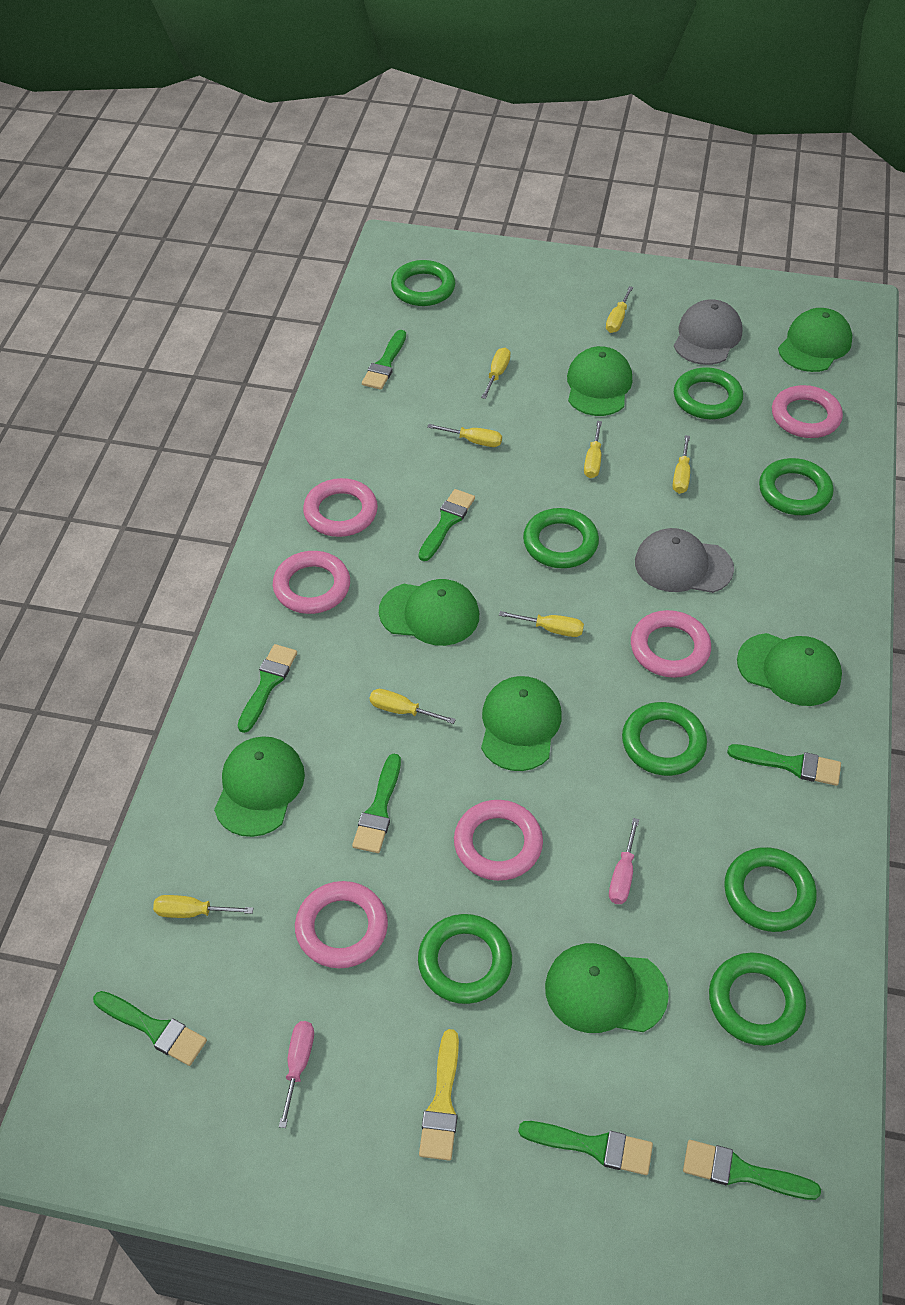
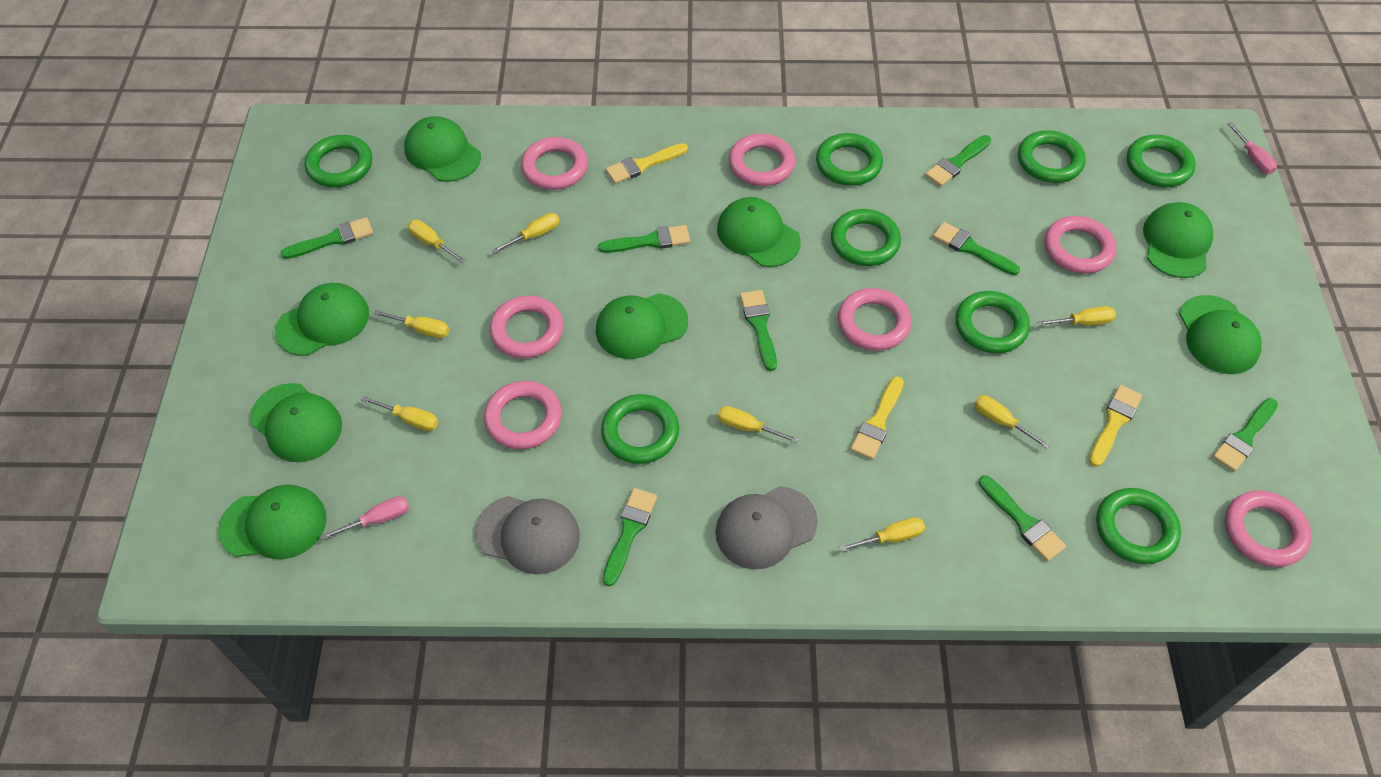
green cap: [214,736,305,837] [379,579,479,646] [481,676,562,771] [545,943,669,1033] [567,346,632,416] [737,633,842,706] [778,308,852,372] = 7 -> [218,485,326,559] [250,383,342,462] [275,283,369,356] [404,116,481,182] [596,293,688,359] [717,197,801,267] [1143,202,1213,278] [1179,295,1262,374] = 8
pink ring: [273,551,350,614] [295,881,388,968] [303,478,378,537] [454,800,543,881] [631,610,711,678] [772,385,843,438] = 6 -> [484,381,562,449] [489,296,564,358] [521,137,588,190] [729,134,795,186] [838,288,912,351] [1045,216,1116,274] [1225,491,1312,567] = 7
yellow brush: [419,1029,459,1161] = 1 -> [606,143,688,184] [850,376,904,460] [1089,385,1142,467] = 3

